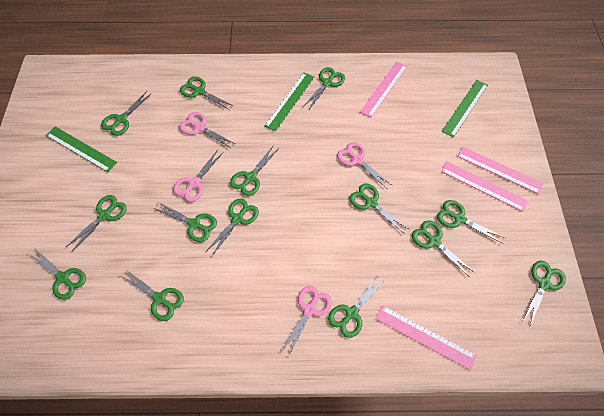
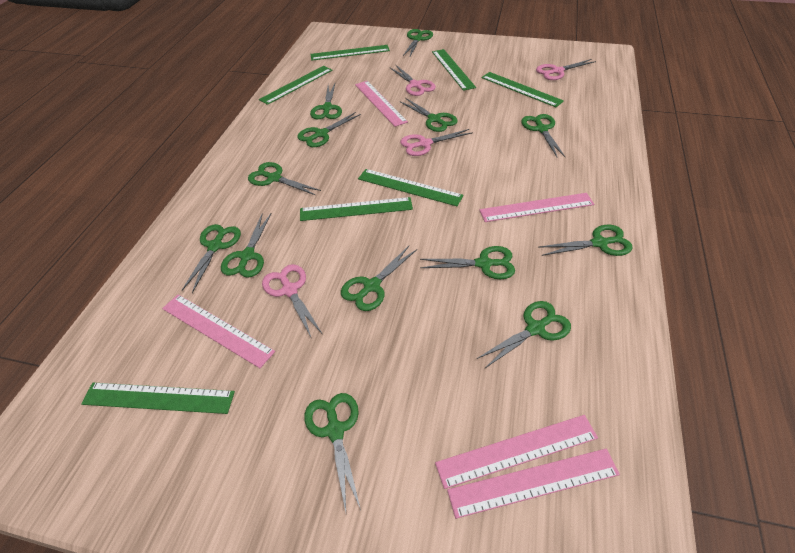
green ruler: [46,126,117,172] [265,73,314,132] [442,80,488,138] = 3 -> [81,382,235,414] [259,66,332,105] [300,197,413,221] [310,45,390,61] [358,169,464,206] [432,49,476,91] [482,72,564,107] = 7
green scissors: [29,249,86,300] [66,195,127,252] [101,91,152,136] [119,269,184,321] [153,202,217,242] [180,77,233,110] [206,198,259,257] [230,145,279,196] [303,67,345,109] [328,275,386,338] [350,183,409,234] [412,220,475,276] [437,200,505,244] [522,261,566,326] = 14 -> [181,224,241,293] [221,213,271,278] [248,162,321,195] [297,112,361,147] [304,393,361,512] [310,84,342,119] [341,246,417,311] [400,98,458,132] [403,29,433,56] [420,246,515,279] [477,301,571,368] [521,114,566,158] [539,224,633,256] = 13
pink ruler: [360,61,407,117] [376,305,477,370] [441,161,528,212] [457,146,544,194] = 4 -> [162,294,275,368] [355,81,408,127] [435,415,598,489] [447,449,620,519] [480,193,594,222] = 5

